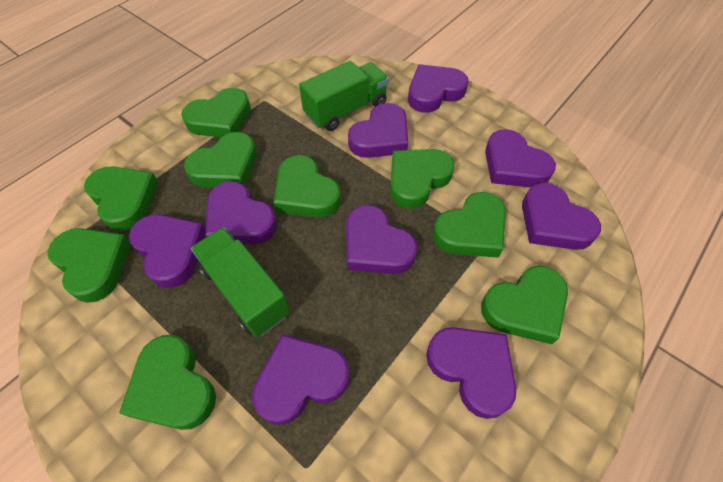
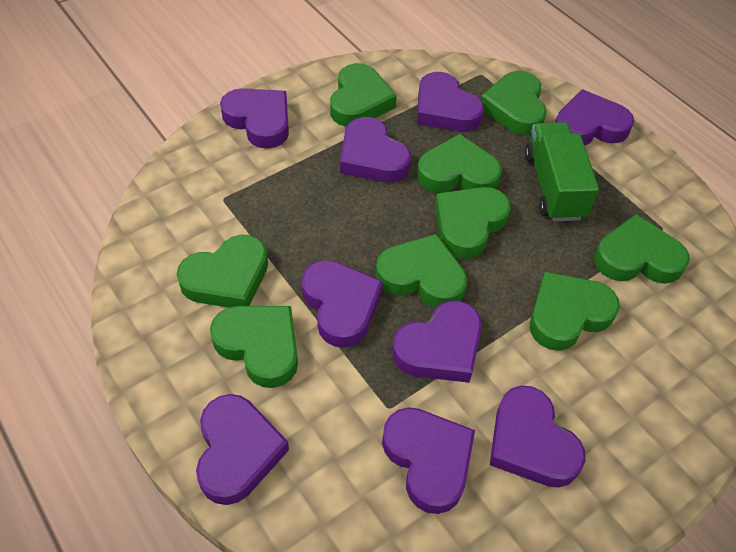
green truck: [191,227,290,338] [299,61,389,131] = 2 -> [525,122,599,221] = 1

